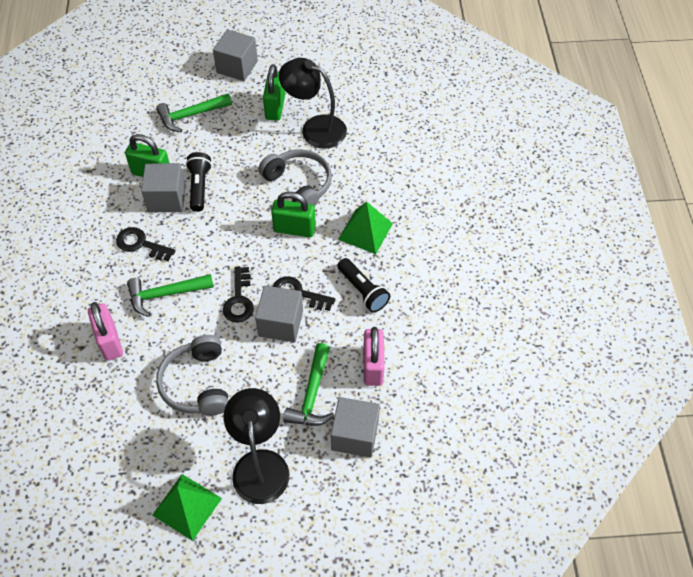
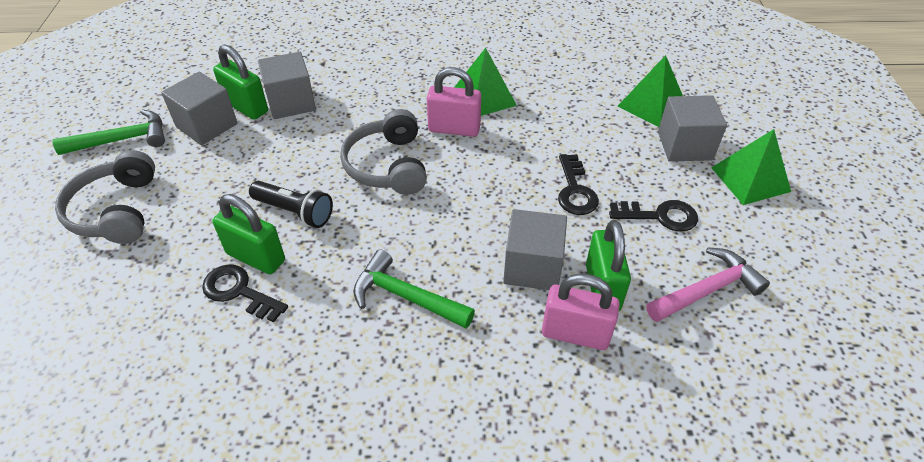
black flashlight: [186,152,212,212] [337,258,390,313] = 2 -> [249,181,333,228] = 1
black lamp: [224,388,289,504] [279,58,347,148] = 2 -> none = 0
green hammer: [127,274,214,317] [156,93,232,132] [283,343,334,426] = 3 -> [53,109,165,155] [353,250,475,328] = 2
green pyramid: [152,474,222,541] [338,201,393,254] = 2 -> [454,48,517,116] [618,55,683,127] [711,129,791,205] = 3
pink hammer: none = 0 -> [646,247,770,322] = 1

